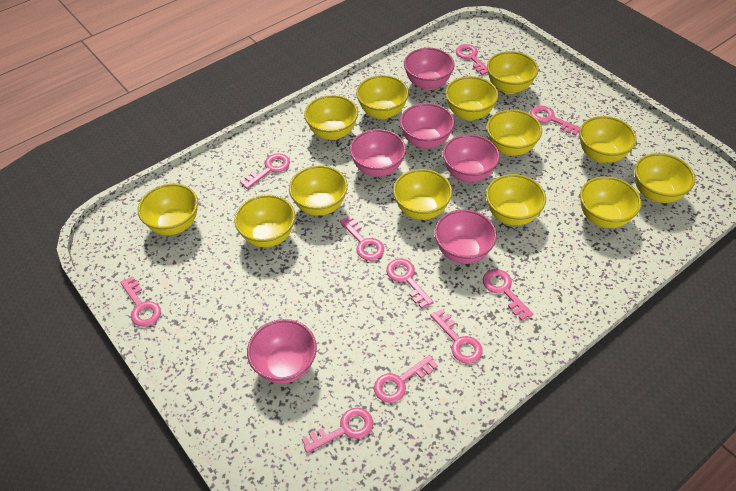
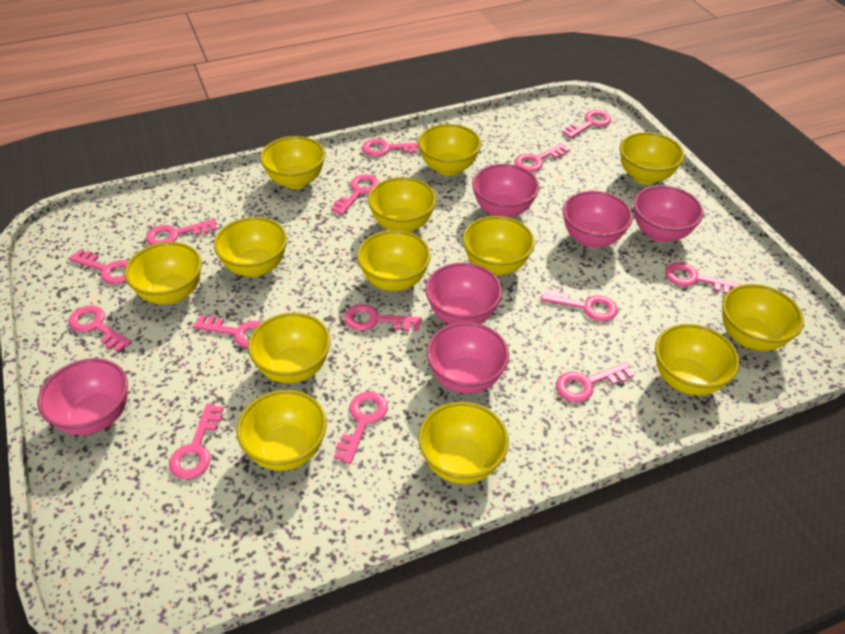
pink key: [120,276,161,327] [240,153,290,189] [302,408,373,453] [340,216,384,261] [374,355,438,403] [386,258,433,308] [430,309,483,364] [456,44,488,75] [483,269,533,321] [530,106,580,136] = 10 -> [69,249,128,285] [69,305,132,352] [146,219,217,245] [169,403,224,479] [193,315,262,348] [331,174,380,215] [334,392,388,464] [344,304,422,331] [362,139,421,157] [514,143,570,172] [541,288,618,321] [556,362,634,402] [562,110,611,138] [665,262,741,294] = 14

